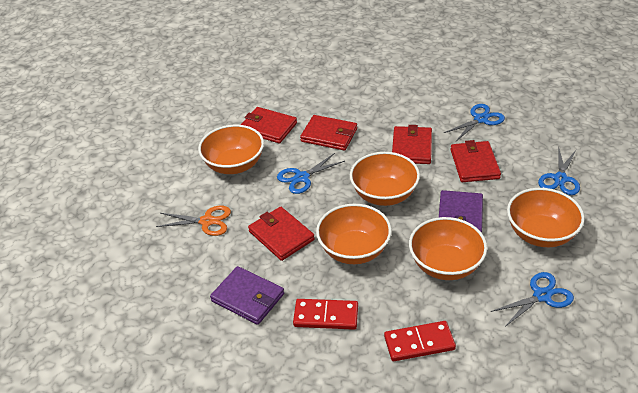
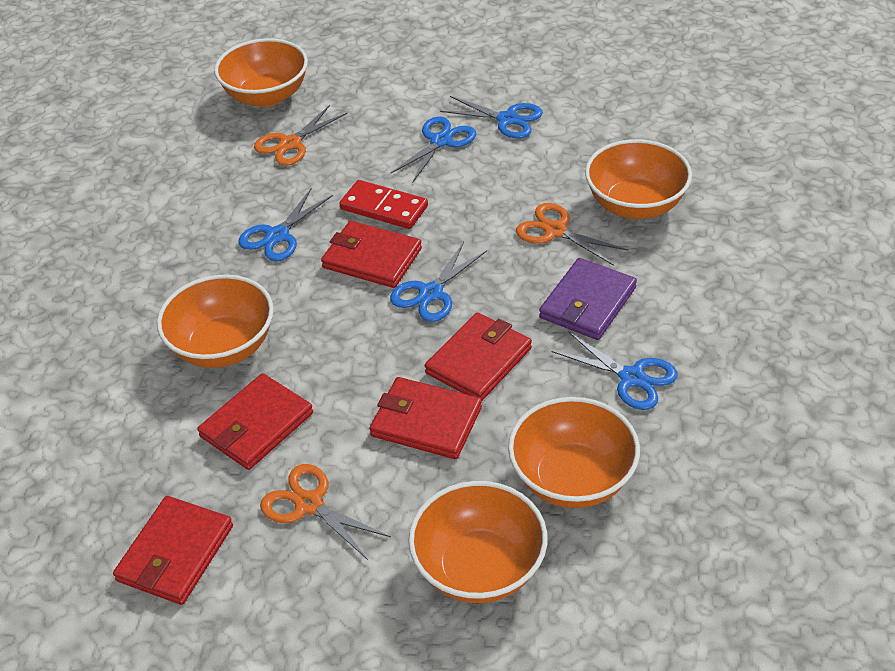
blue scissors: [277,153,345,194] [444,104,505,141] [491,272,574,327] [538,149,580,195] = 4 -> [239,188,333,261] [390,242,487,322] [391,117,476,183] [440,96,543,138] [551,331,678,410] = 5
orange scissors: [156,206,231,236] = 1 -> [254,105,347,166] [260,464,391,560] [516,203,629,266] = 3
purple wallet: [210,266,284,325] [439,190,483,233] = 2 -> [539,258,637,340] = 1
red domino: [293,299,358,330] [384,321,456,361] = 2 -> [339,180,428,229] = 1

